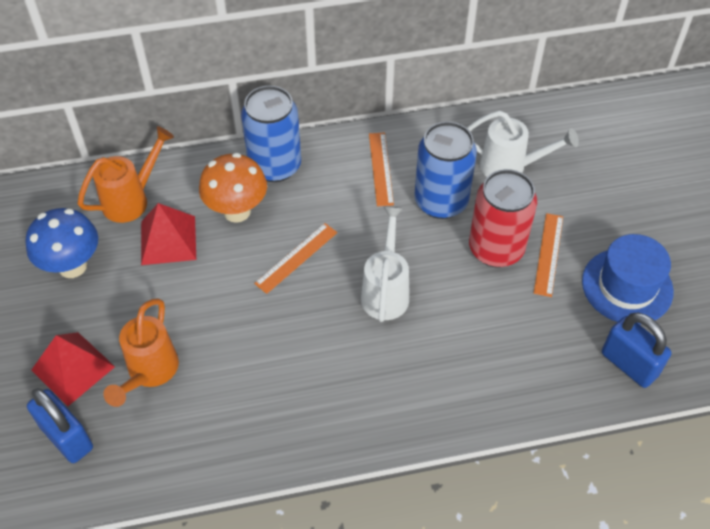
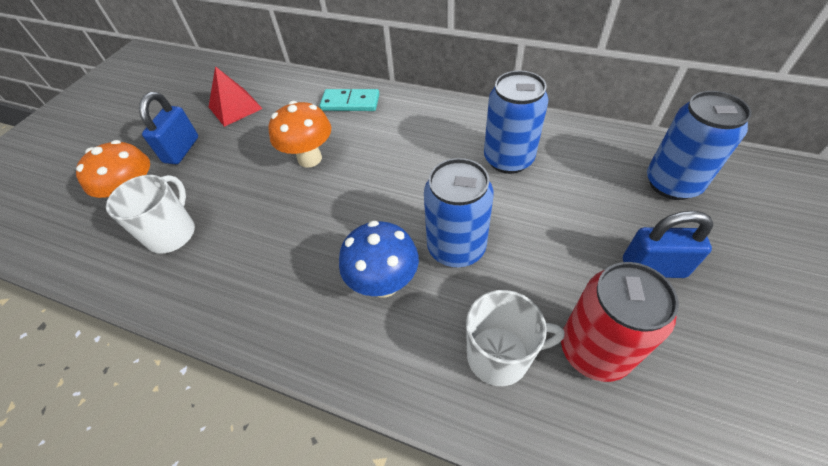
blue can: [241,86,301,182] [415,121,477,219] = 2 -> [424,158,494,268] [484,71,548,174] [647,91,752,200] = 3
blue hat: [582,234,674,325] = 1 -> none = 0
orange mushroom: [199,153,267,223] = 1 -> [76,140,150,198] [268,101,331,168] = 2
orange ruler: [254,223,337,294] [369,133,394,206] [534,213,563,297] = 3 -> none = 0
orange watering can: [78,126,174,223] [103,298,179,407] = 2 -> none = 0
red pyramid: [32,332,115,406] [141,203,196,265] = 2 -> [209,66,263,127] = 1
turquoise domino: none = 0 -> [320,89,379,111] = 1
white mug: none = 0 -> [106,175,195,254] [466,290,565,386] = 2
white watering can: [361,206,409,322] [467,111,579,177] = 2 -> none = 0

